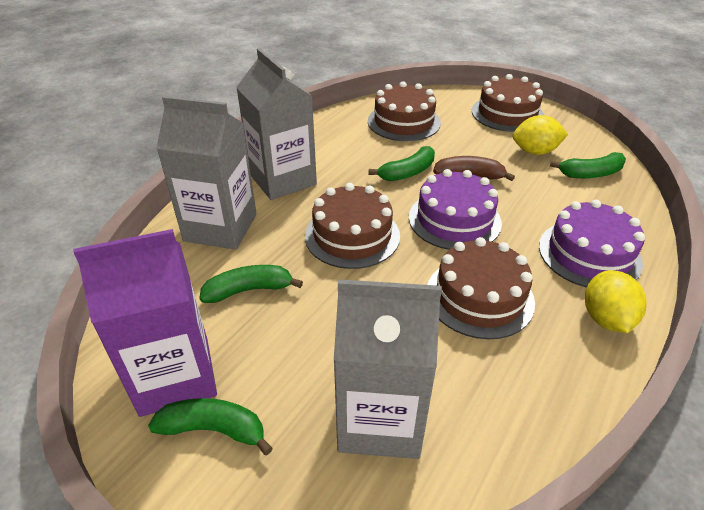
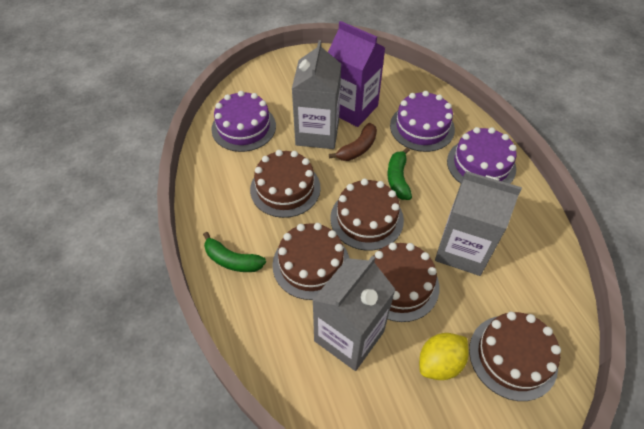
brown cake: [305,183,400,269] [368,81,441,141] [427,237,535,339] [472,74,544,132] = 4 -> [250,150,321,218] [272,223,349,300] [330,179,404,251] [374,243,439,322] [469,312,561,401] = 5
green banana: [148,398,273,455] [199,265,303,303] [369,146,435,181] [550,152,626,178] = 4 -> [203,232,266,272] [388,147,412,200] = 2
purple cake: [409,169,502,250] [539,199,645,288] = 2 -> [211,91,276,152] [390,91,455,152] [447,127,517,184] = 3
yellow lemon: [513,115,568,155] [585,270,647,333] = 2 -> [419,333,468,380] = 1

